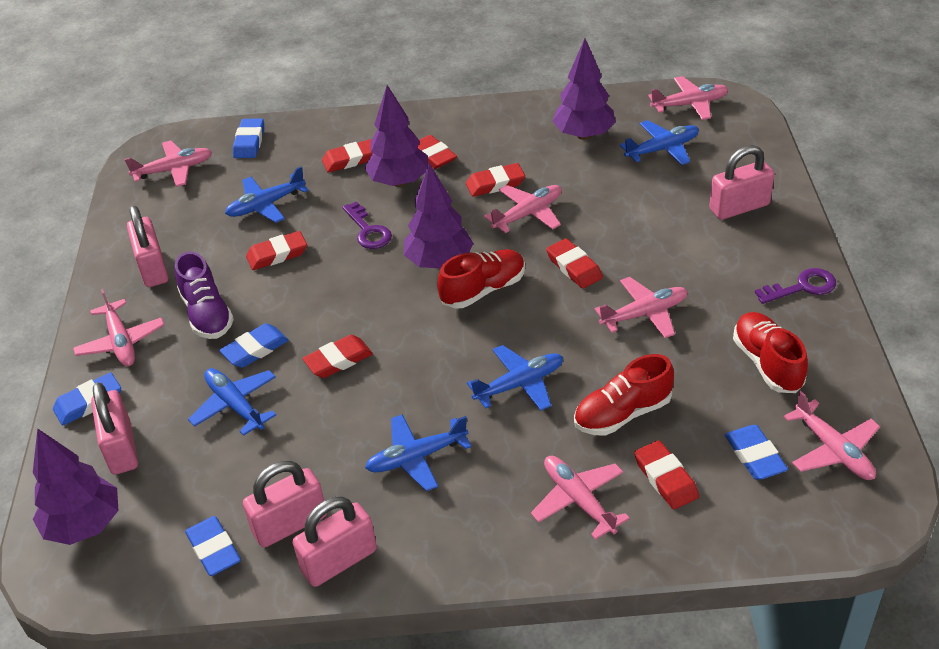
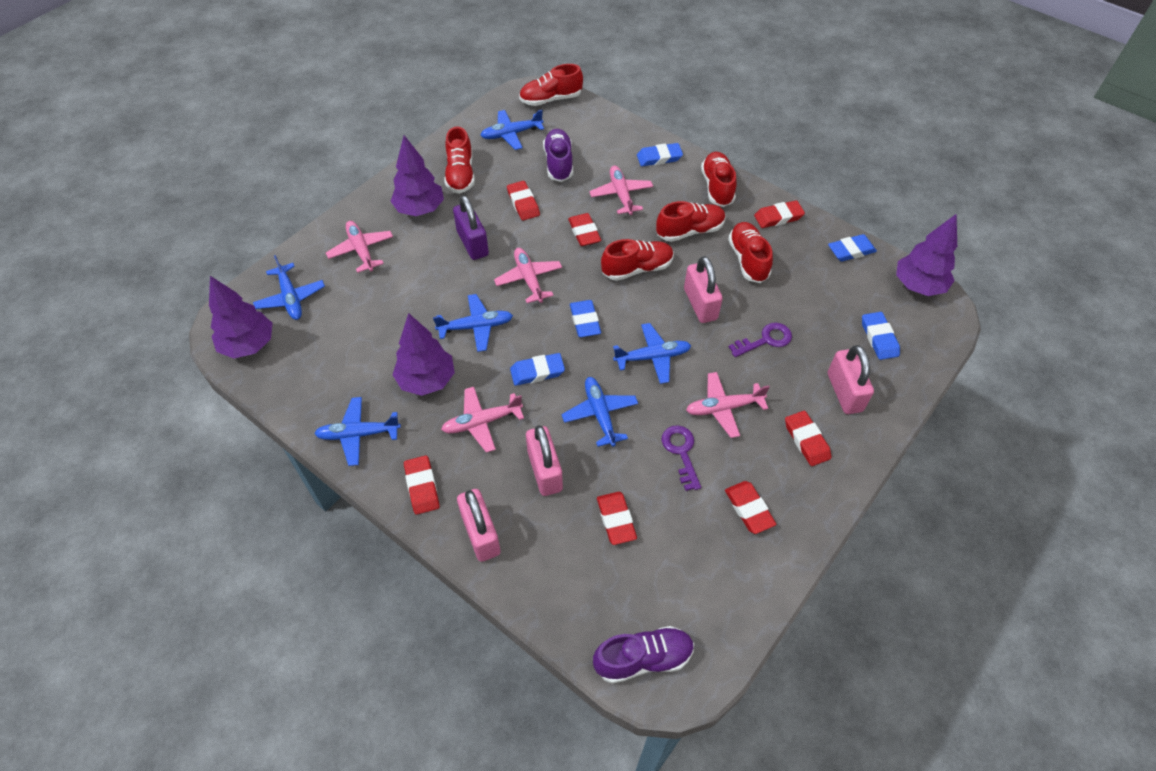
blue plane: [188,368,276,436] [225,166,309,223] [365,414,472,491] [467,345,563,411] [620,120,699,165] = 5 -> [253,255,325,320] [314,397,401,466] [433,294,513,352] [480,110,544,150] [562,377,638,447] [613,323,691,384] = 6
pink padlock: [91,382,138,475] [127,206,168,287] [243,461,327,547] [293,496,377,587] [709,145,774,220] = 5 -> [457,489,501,562] [526,425,563,496] [684,256,723,323] [828,345,874,414] = 4
pink plane: [73,289,165,366] [124,140,212,187] [484,185,562,233] [531,456,630,540] [595,277,688,338] [648,76,729,120] [784,390,880,480] = 7 -> [326,221,393,273] [441,387,524,453] [494,248,562,303] [589,166,653,215] [686,372,770,438] = 5
purple padlock: none = 0 -> [453,195,489,260] = 1
purple shoe: [175,251,234,339] = 1 -> [543,129,573,182] [593,626,694,684] = 2
red shoe: [437,249,525,309] [574,354,674,436] [733,312,808,393] = 3 -> [445,126,475,194] [519,64,583,106] [601,239,674,281] [656,201,726,242] [701,152,737,207] [728,222,773,283] = 6

